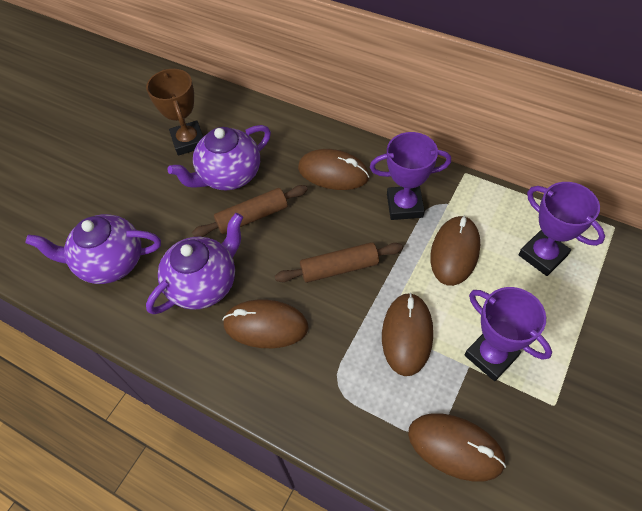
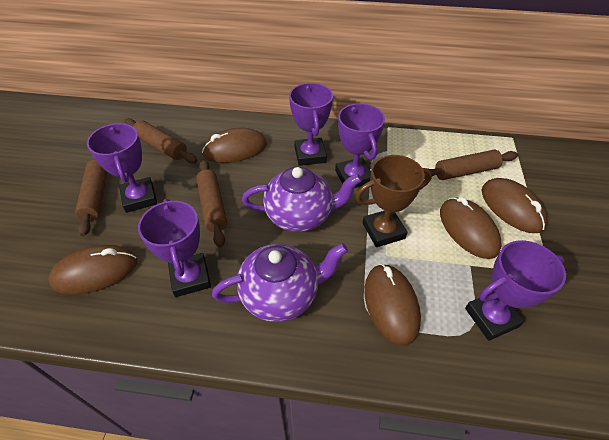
brown rolling pin: [192,185,308,237] [275,242,403,283] = 2 -> [75,158,107,236] [124,118,197,163] [196,159,227,248] [424,150,518,180] = 4
purple teapot: [25,214,161,284] [146,213,243,314] [167,125,271,190] = 3 -> [212,243,348,322] [242,167,362,232] = 2
purple trophy: [370,132,451,220] [465,287,552,381] [518,182,605,276] = 3 -> [87,123,157,213] [138,199,211,297] [289,83,333,166] [335,103,385,188] [465,240,566,341] = 5

